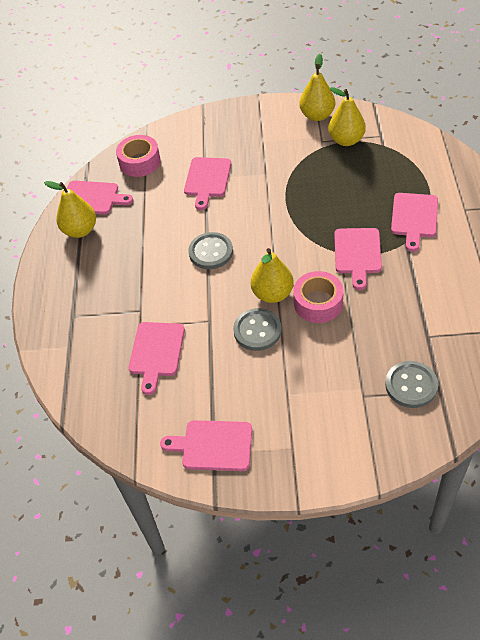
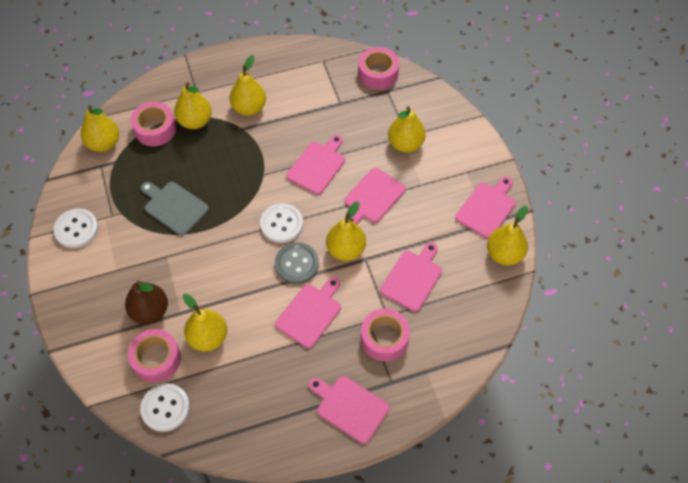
brown pear: none = 0 -> [125,281,168,324] = 1
grey button: [188,232,233,269] [233,308,282,351] [385,361,438,408] = 3 -> [275,242,319,284] = 1
grey cutting board: none = 0 -> [141,182,209,236] = 1
pink tape: [116,135,161,177] [293,271,344,323] = 2 -> [128,329,181,383] [131,102,176,146] [358,47,399,90] [361,309,410,361] = 4
white button: none = 0 -> [53,209,98,248] [140,383,190,432] [260,203,303,243] = 3
yellow pear: [44,181,96,238] [251,248,294,303] [299,54,335,121] [328,87,366,146] = 4 -> [81,105,119,152] [174,82,212,129] [183,294,227,351] [229,55,266,116] [326,201,366,261] [388,106,426,153] [487,205,528,266] = 7

